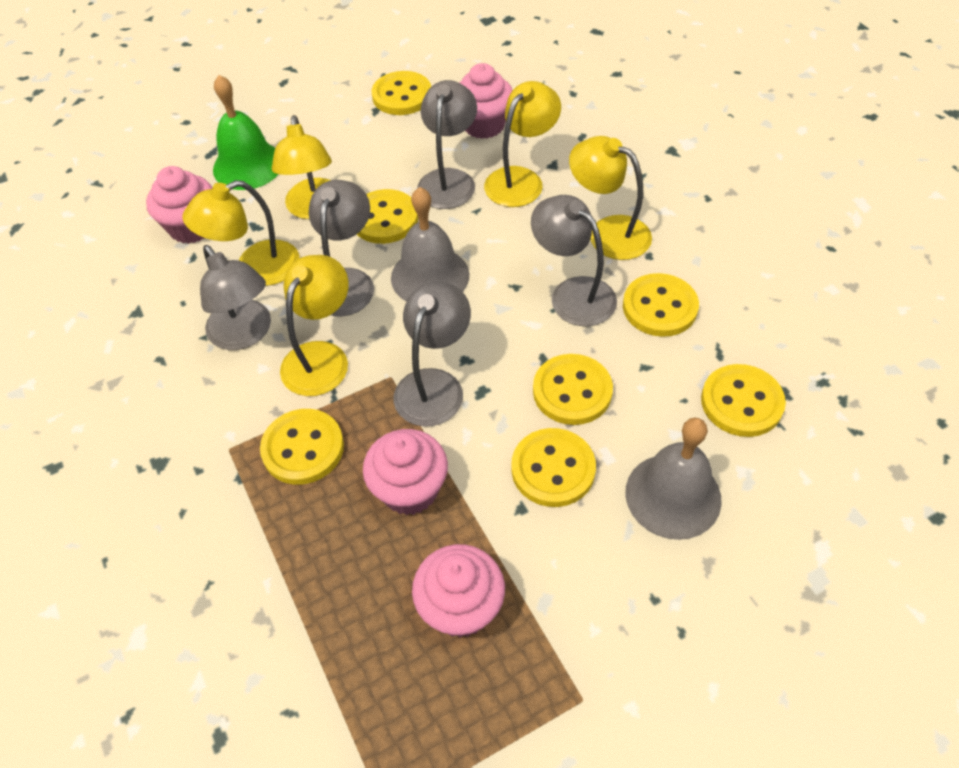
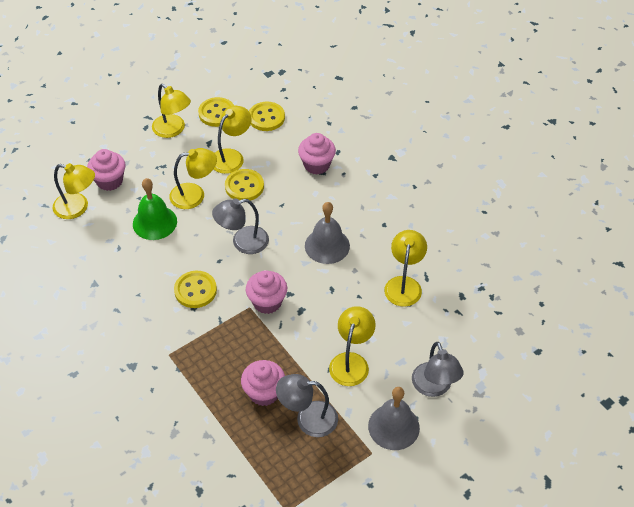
grey lamp: [200,245,271,350] [309,180,374,316] [393,281,471,427] [417,80,477,209] [531,195,617,326] = 5 -> [212,198,269,254] [276,374,338,437] [412,342,464,397] = 3
yellow button: [260,409,344,485] [357,189,418,244] [372,71,431,115] [511,428,596,507] [533,354,613,425] [623,273,699,337] [701,364,786,437] = 7 -> [174,271,217,308] [198,97,234,127] [225,169,264,201] [249,102,285,131] = 4
yellow lamp: [183,180,300,286] [272,115,332,219] [280,255,349,396] [484,81,561,207] [569,136,652,260] = 5 -> [53,163,95,219] [152,84,191,138] [169,148,217,209] [214,106,252,174] [329,306,376,386] [384,230,427,307] = 6

